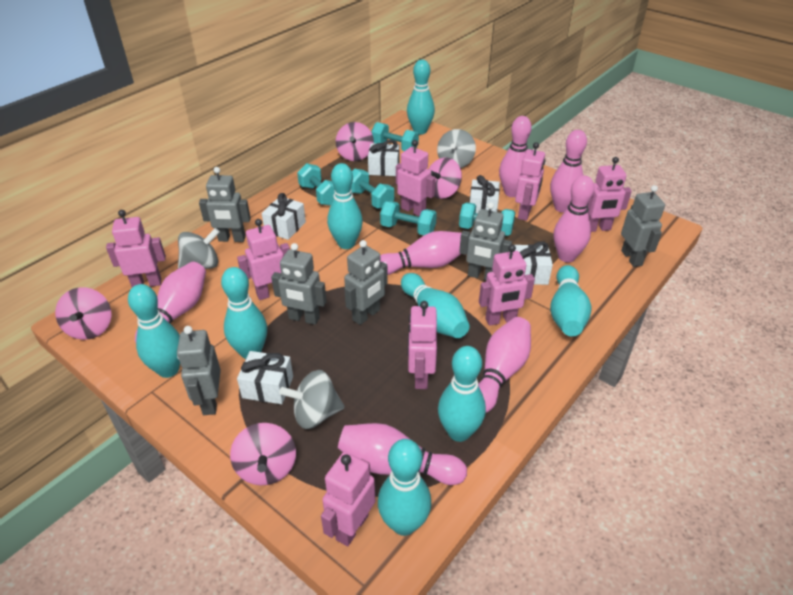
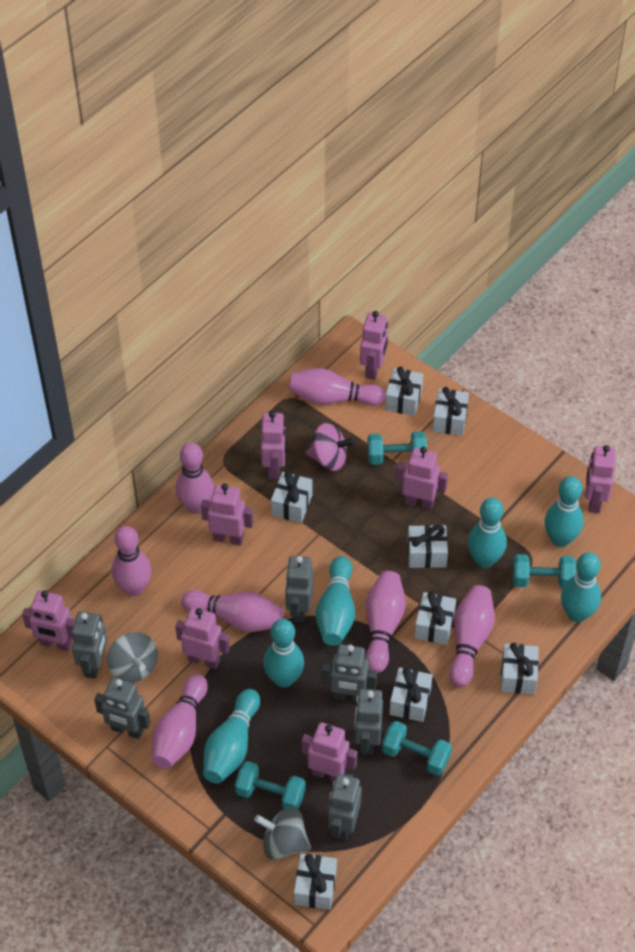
grey spinning top: [178,228,220,269] [279,370,345,429] [437,129,476,168] = 3 -> [107,632,158,683] [254,807,311,860] = 2
pink spinning top: [55,287,112,340] [230,423,296,485] [336,122,374,161] [428,157,462,199] = 4 -> [305,423,355,471] = 1
turquoise bowling pin: [128,284,180,378] [221,267,267,359] [327,163,363,249] [378,439,431,536] [401,273,470,338] [407,60,435,135] [438,346,486,442] [550,265,592,336] = 8 -> [203,689,260,784] [263,619,304,688] [316,556,355,646] [468,498,507,568] [544,476,584,547] [561,552,601,622] = 6
turquoise dumbbell: [297,163,335,206] [351,169,394,209] [371,122,419,151] [380,201,437,235] [459,202,516,236] = 5 -> [235,761,306,809] [367,431,427,465] [382,721,452,776] [513,554,576,588] = 4
white gift: [237,351,293,404] [262,193,306,240] [368,140,399,176] [470,175,500,214] [515,241,553,285] = 5 -> [271,471,313,523] [294,853,337,910] [385,366,423,416] [389,667,433,722] [407,525,448,568] [414,592,456,645] [432,387,469,436] [500,643,539,694] = 8

